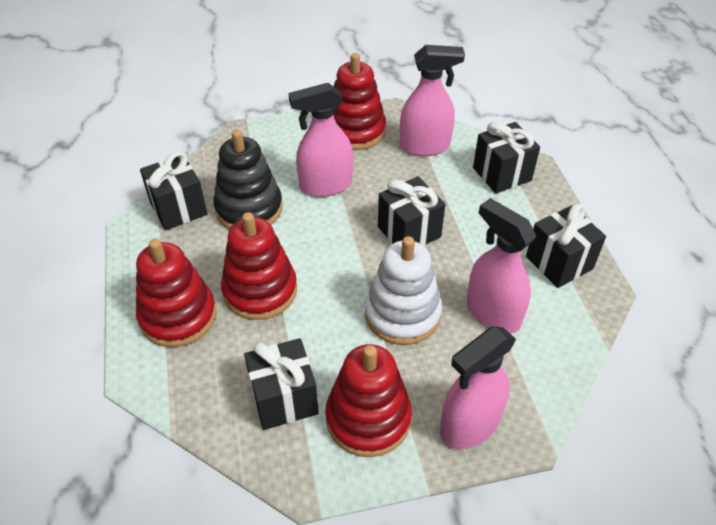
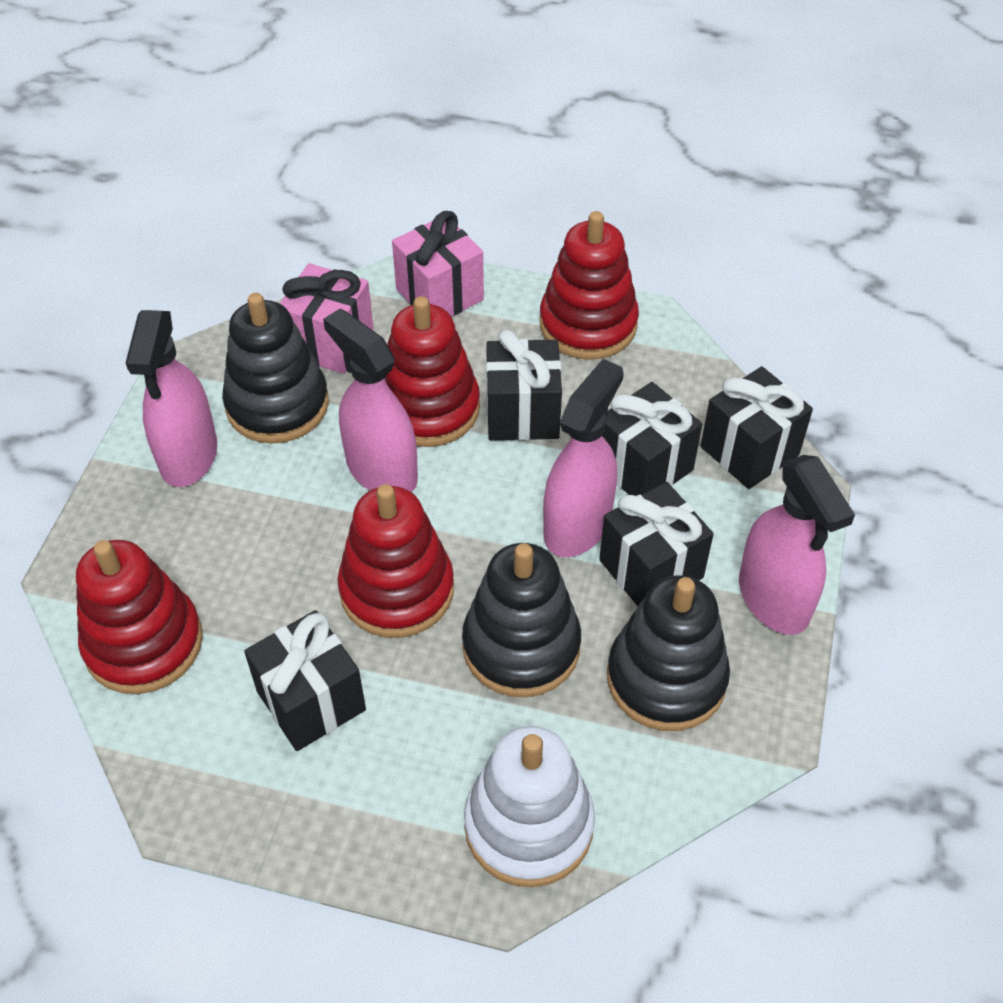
black stacking toy: [214,130,282,229] = 1 -> [222,293,329,444] [462,543,581,697] [607,576,730,731] = 3
pink gift: none = 0 -> [280,263,374,374] [392,211,484,317] = 2

